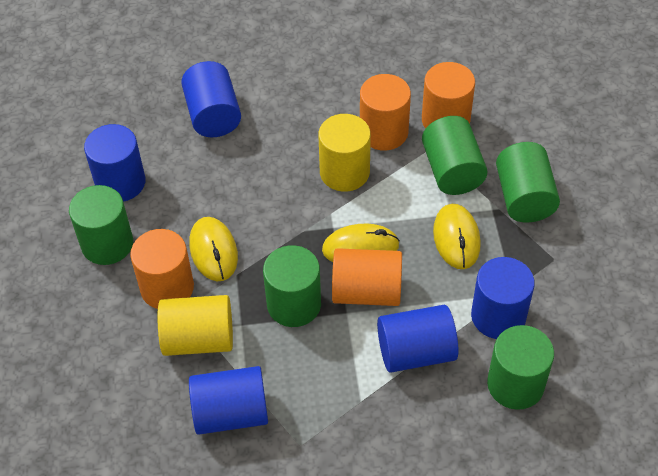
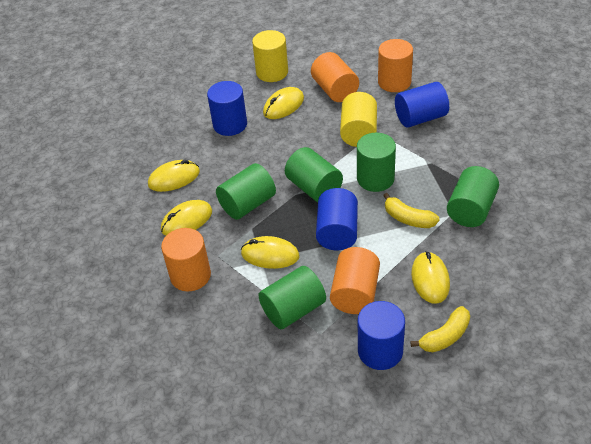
blue cylinder: [84,124,146,202] [181,61,241,137] [189,366,268,435] [377,305,459,373] [471,257,535,339] = 5 -> [207,81,247,136] [316,188,358,250] [358,301,405,370] [395,82,449,128] = 4
yellow banana: none = 0 -> [383,193,440,228] [410,306,470,352] = 2
yellow mouse: [189,217,238,281] [322,224,400,262] [433,204,481,269] = 3 -> [148,160,200,192] [161,200,212,236] [241,236,299,269] [263,87,304,119] [411,251,450,304] = 5

